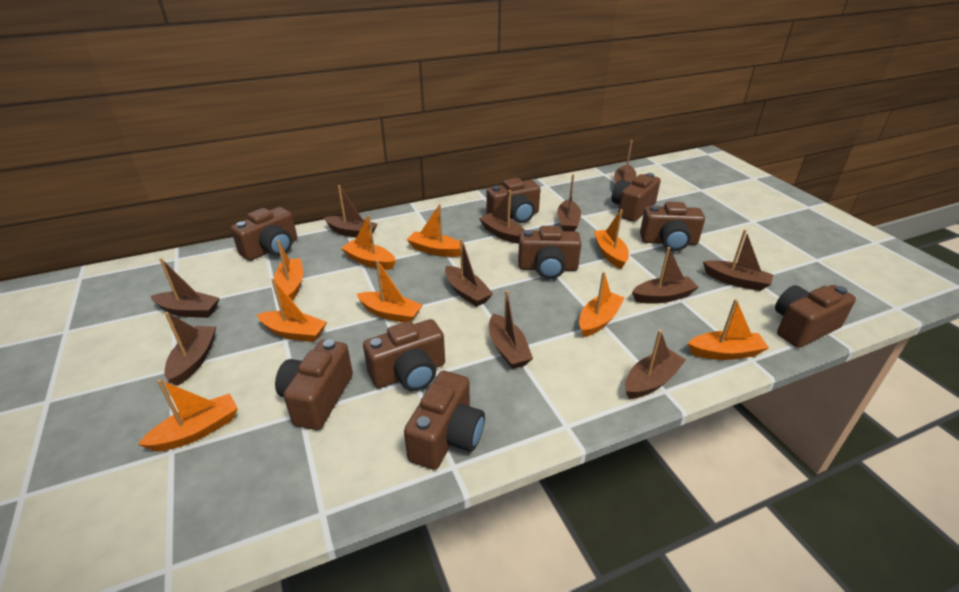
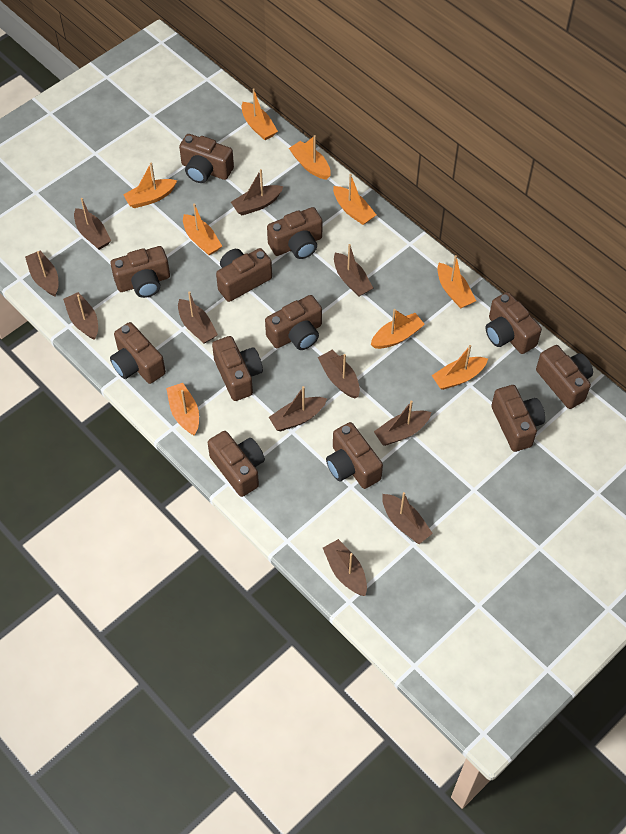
brown camera: [231,207,297,261] [275,339,353,430] [363,319,445,391] [404,371,485,470] [486,178,540,223] [518,226,581,279] [611,173,661,222] [640,202,705,251] [775,285,856,348] = 9 -> [110,246,170,298] [110,322,166,384] [179,134,234,183] [208,431,265,497] [212,336,263,401] [216,248,272,302] [265,295,322,350] [267,207,322,259] [326,422,383,489] [485,292,542,354] [491,385,545,452] [536,345,593,409] = 12

